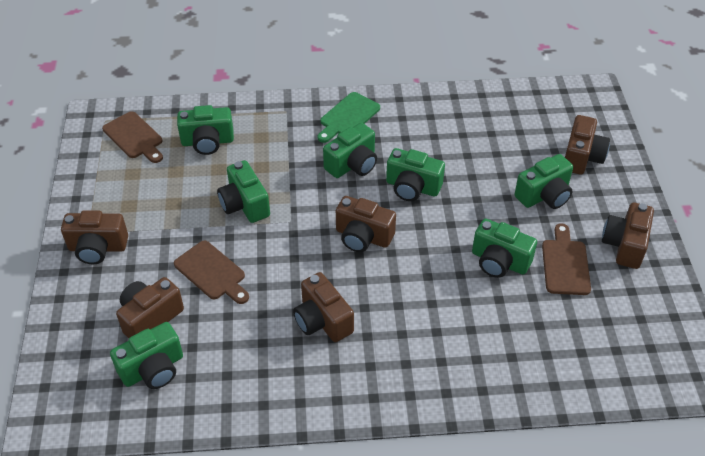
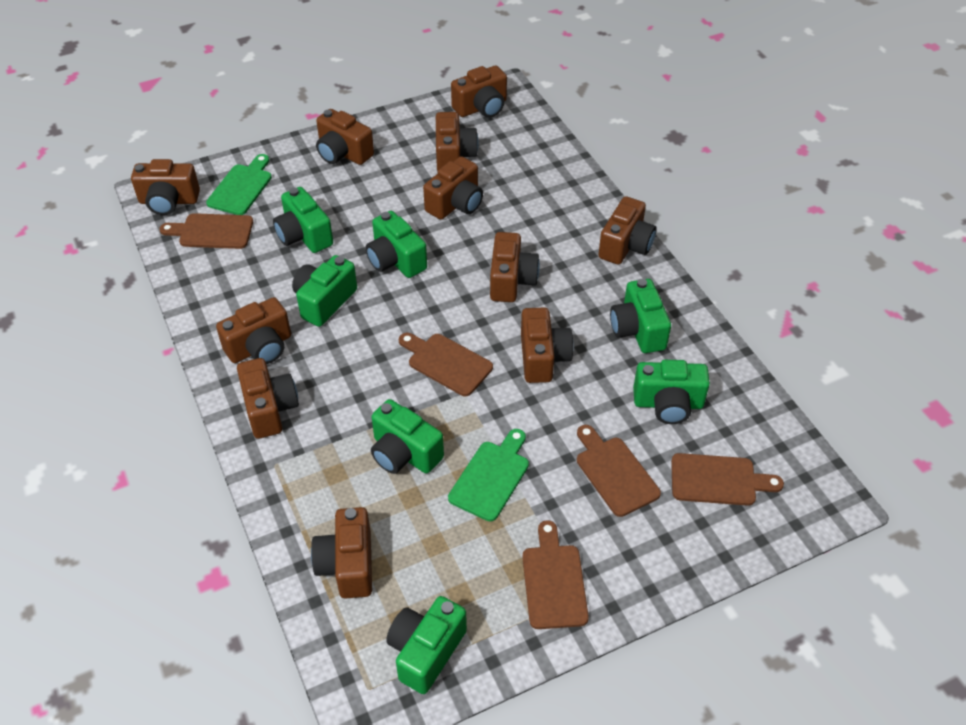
brown camera: [61,210,128,264] [116,277,184,338] [293,272,354,342] [336,196,396,252] [565,115,610,175] [602,203,654,269] = 6 -> [131,159,200,215] [216,297,291,364] [237,358,299,439] [311,507,372,599] [316,109,374,165] [423,156,483,220] [436,112,479,171] [451,66,507,118] [490,232,540,302] [521,307,574,383] [598,196,657,265] = 11
brown cutting board: [102,111,163,163] [174,240,249,304] [542,223,591,295] = 3 -> [159,213,253,249] [399,333,493,396] [522,520,589,629] [577,425,661,517] [671,453,784,506] = 5
green cutting board: [318,92,380,143] = 1 -> [206,154,272,215] [448,429,529,522] = 2

